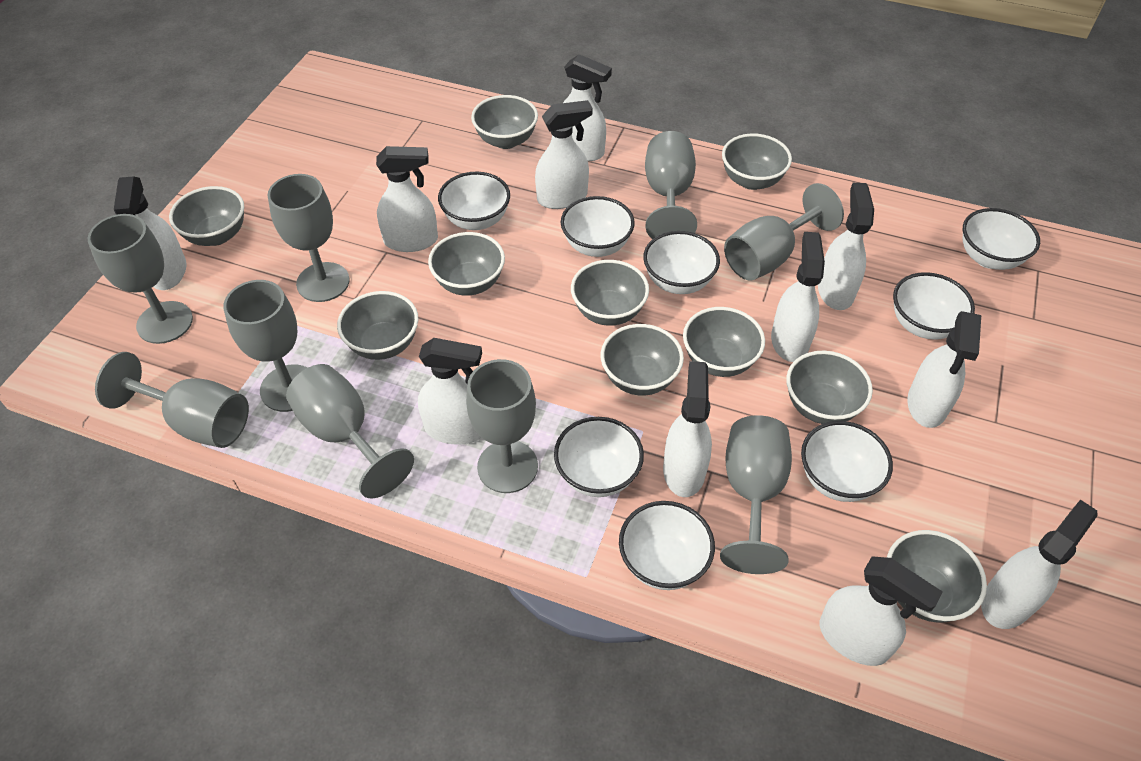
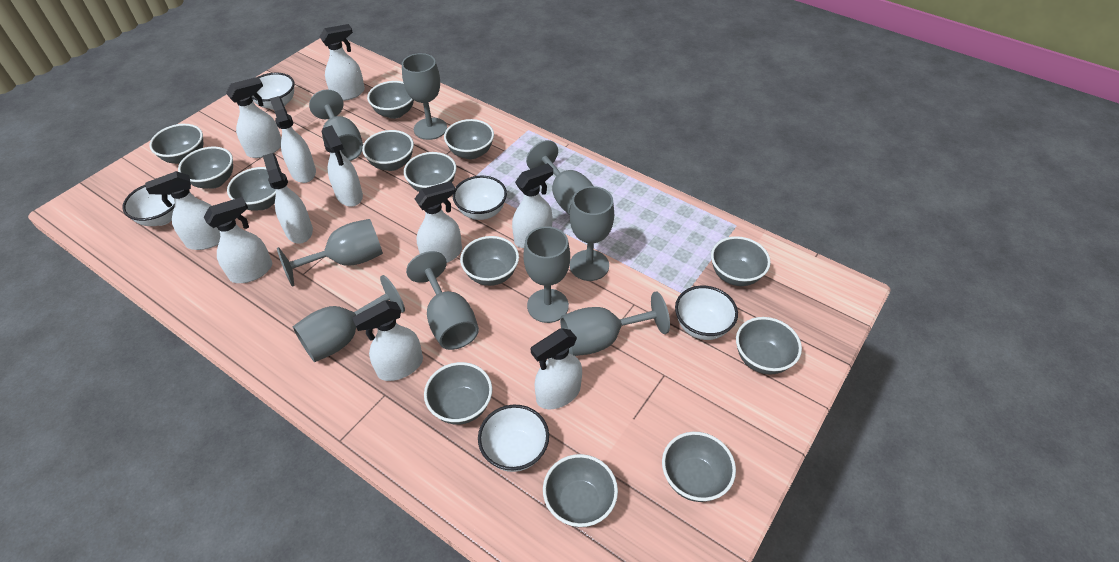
grey bowl: [169,186,244,246] [337,291,418,360] [428,232,505,295] [471,95,538,149] [571,260,649,326] [601,324,684,396] [683,307,765,377] [722,134,792,190] [786,351,873,424] [887,530,987,623] = 10 -> [149,124,203,164] [178,147,233,189] [227,167,276,211] [362,130,414,171] [367,81,414,119] [404,152,456,192] [424,362,492,425] [444,119,494,159] [460,236,519,286] [543,454,618,527] [662,432,736,502] [711,236,771,286] [736,317,802,375] = 13
white bowl: [438,172,510,230] [554,417,644,497] [561,196,635,257] [619,501,715,590] [643,231,720,294] [801,421,893,502] [893,272,975,340] [963,208,1040,270] = 8 -> [122,185,175,226] [252,73,295,110] [453,176,507,220] [478,405,549,472] [675,286,738,340] = 5

